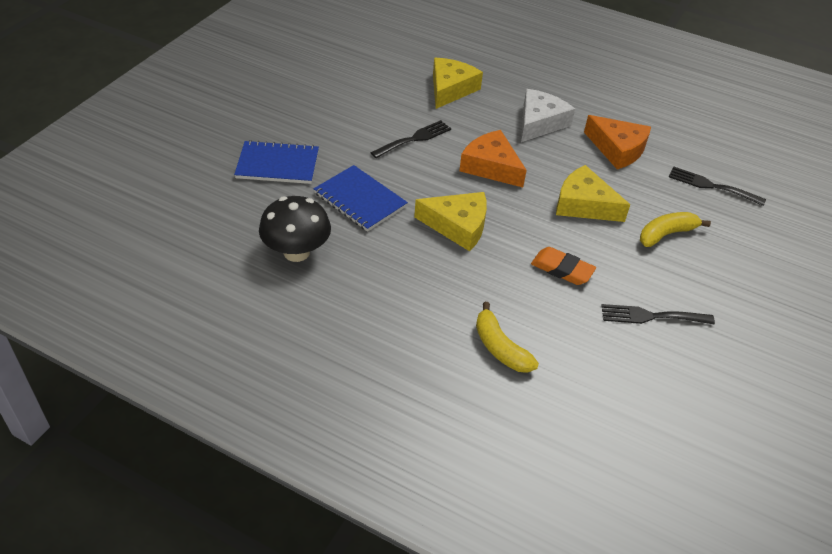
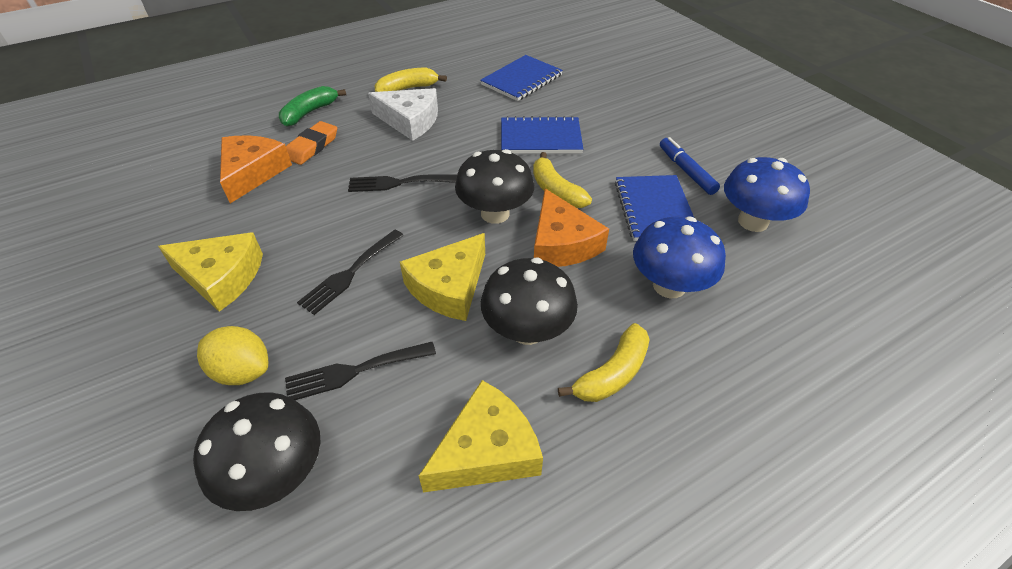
black mushroom: [259,196,331,262] = 1 -> [193,392,321,511] [455,149,534,224] [481,258,578,345] = 3
blue marker: none = 0 -> [660,137,720,195] = 1
blue mushroom: none = 0 -> [633,216,726,298] [724,157,810,232] = 2
blue notebook: [234,140,319,184] [313,165,408,232] = 2 -> [480,55,563,101] [501,116,583,154] [615,175,694,241] = 3
green banana: none = 0 -> [279,86,346,126] = 1
yellow banana: [476,302,539,373] [640,212,711,247] = 2 -> [375,68,447,92] [533,152,592,208] [558,323,650,402] = 3
yellow lemon: none = 0 -> [197,326,268,385] = 1

